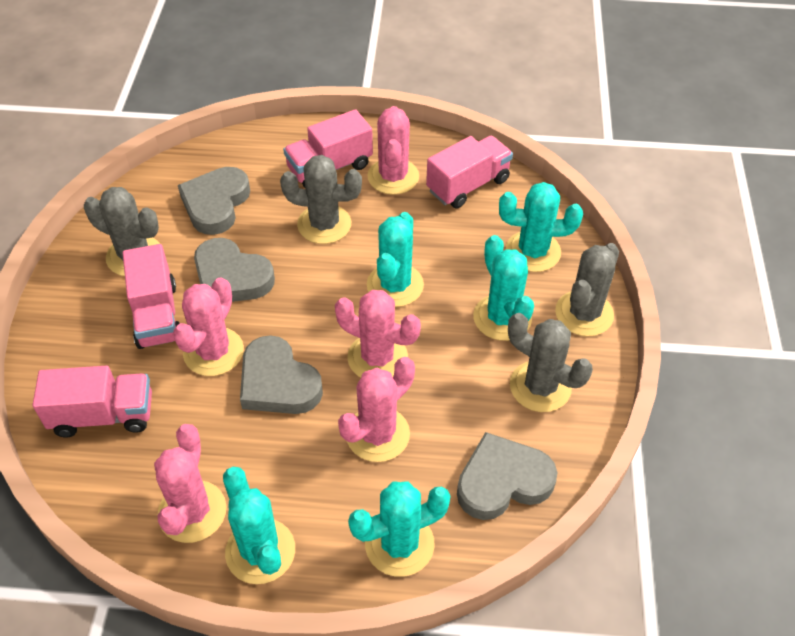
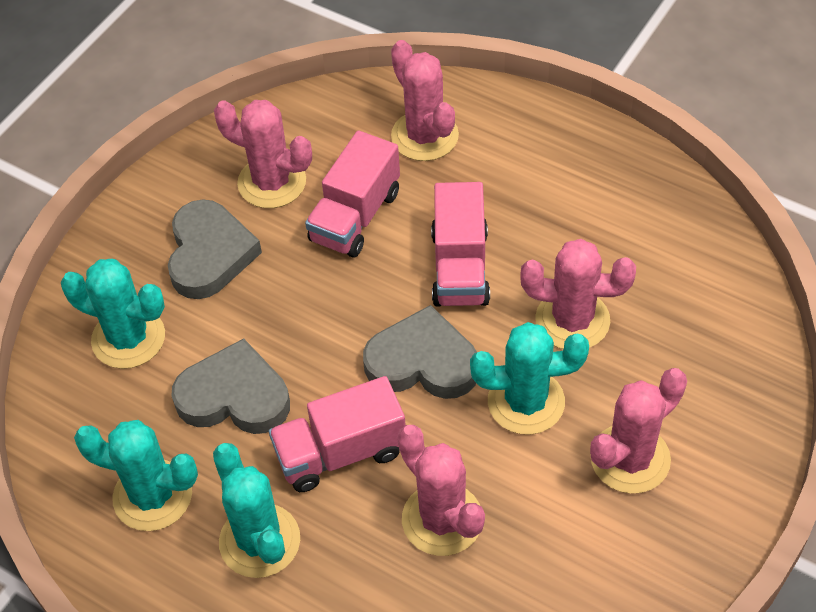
grey cactus: [84,187,160,276] [280,155,362,244] [508,313,593,412] [555,243,619,336] = 4 -> none = 0
grey heart: [178,167,250,235] [194,238,275,302] [240,335,323,414] [457,432,557,520] = 4 -> [168,199,262,299] [171,338,290,434] [363,305,477,399] = 3
pink truck: [33,366,152,437] [123,244,180,349] [283,109,373,188] [426,136,513,209] = 4 -> [269,376,406,492] [305,130,400,258] [431,182,490,307] = 3
turquoise cactus: [223,467,295,584] [348,481,451,577] [367,212,424,307] [473,235,534,341] [499,182,583,272] = 5 -> [61,259,165,369] [74,420,198,531] [213,443,300,578] [470,322,589,435] = 4

